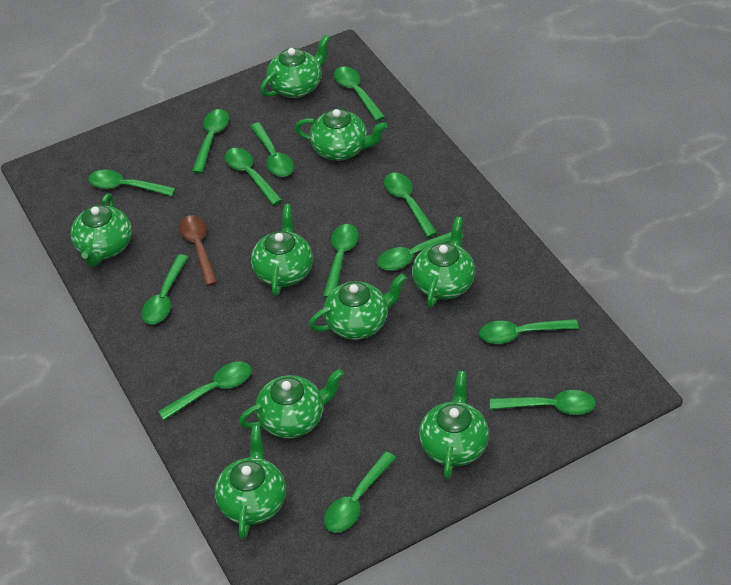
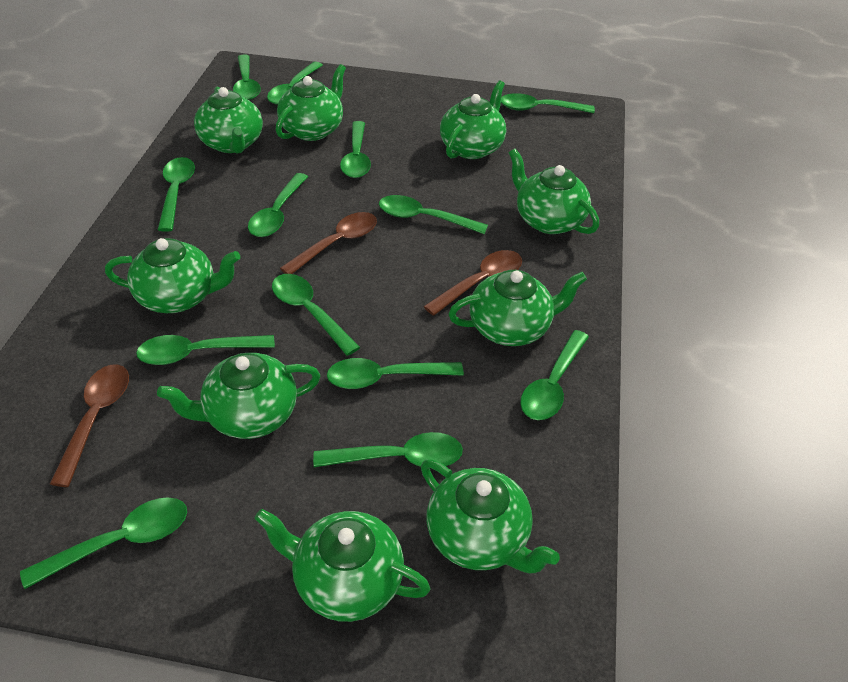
brown spoon: [179,215,218,286] = 1 -> [50,364,129,487] [280,212,377,274] [424,250,522,316] = 3

